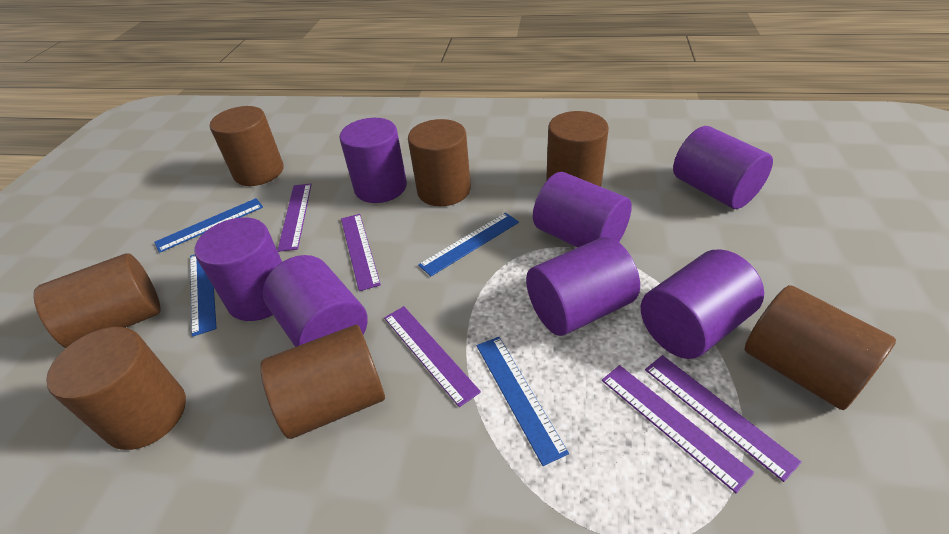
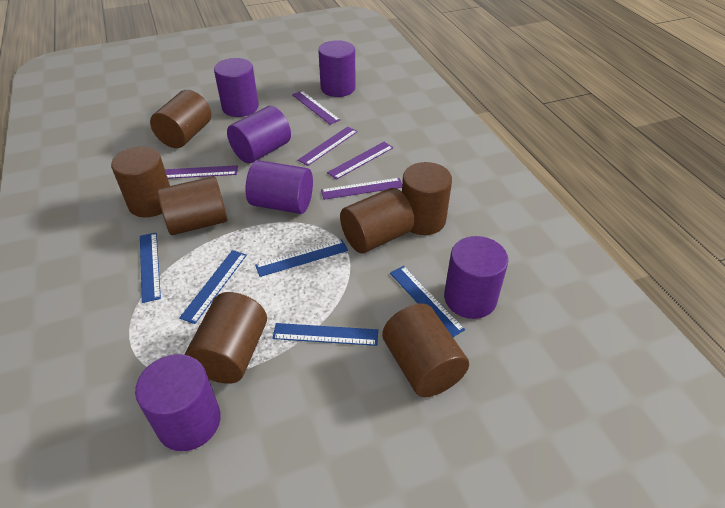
blue ruler: [154,198,263,253] [190,255,217,337] [418,213,519,276] [477,337,569,466] = 4 -> [140,233,161,303] [179,250,247,324] [255,240,348,277] [272,323,378,346] [390,266,465,337] = 5
purple cylinder: [194,217,282,321] [263,255,368,347] [339,118,407,203] [526,237,640,336] [533,172,632,248] [641,249,764,359] [673,126,773,209] = 7 -> [135,354,221,451] [214,58,259,117] [227,106,291,163] [245,160,313,214] [318,40,356,97] [444,236,509,319] = 6

